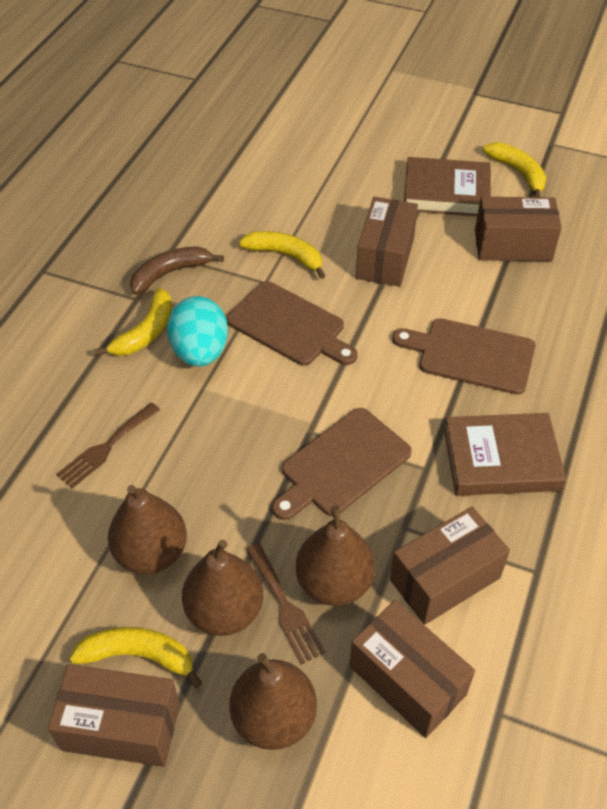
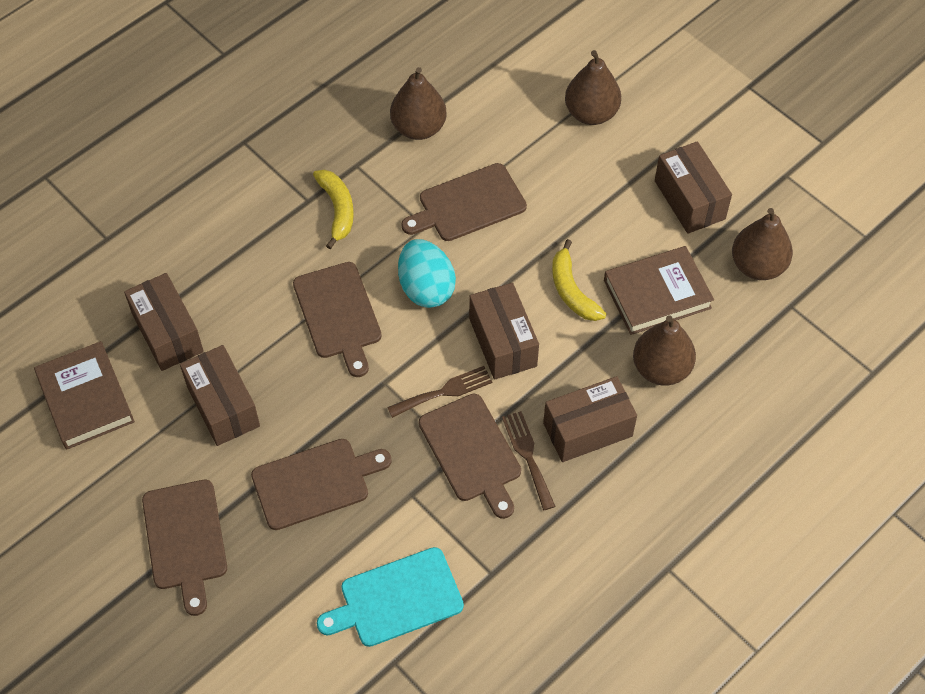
brown banana: [130,246,224,295] = 1 -> none = 0
brown cutting board: [226,281,357,366] [272,408,412,520] [392,318,536,395] = 3 -> [142,480,227,616] [251,439,392,530] [293,262,382,377] [401,163,527,241] [419,394,521,519] = 5
turquoise cutting board: none = 0 -> [317,547,464,647] = 1
yellow banana: [69,627,202,688] [95,288,172,356] [239,231,326,279] [483,142,546,197] = 4 -> [313,170,354,249] [552,239,606,321] = 2

